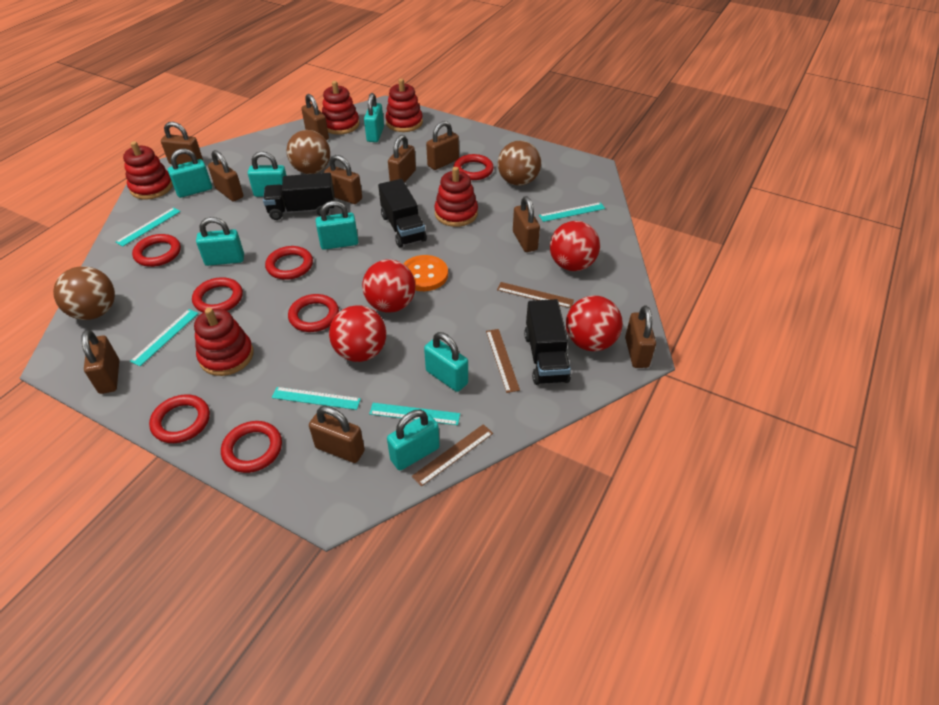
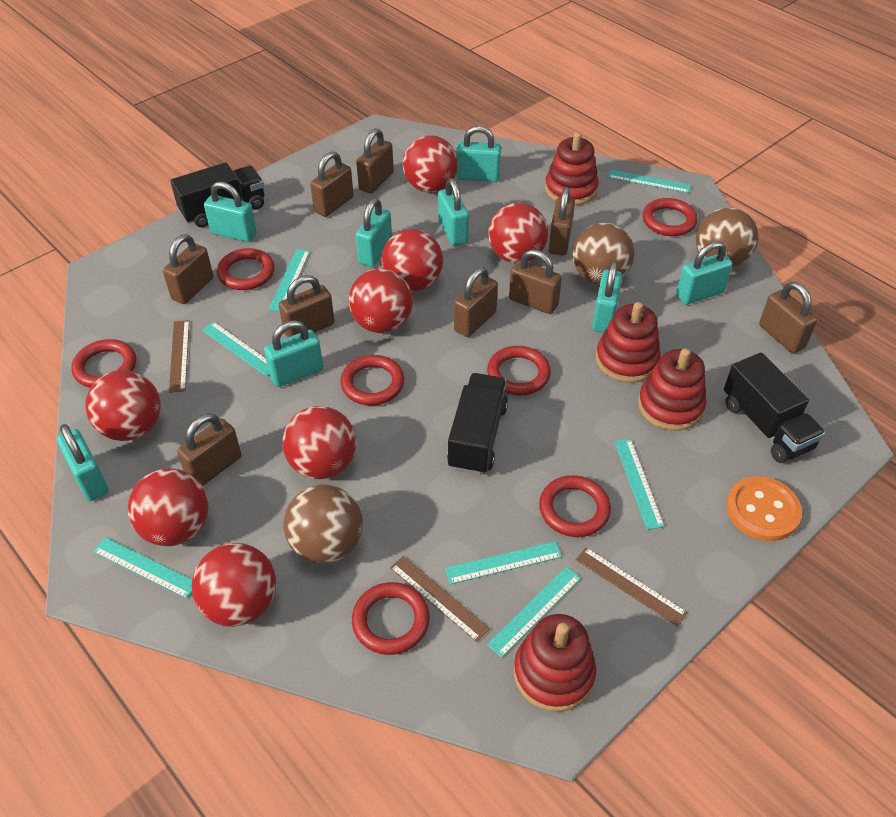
brown padlock: [81,330,119,394] [161,122,203,165] [208,150,243,202] [301,94,329,140] [309,406,365,463] [324,155,362,204] [388,135,416,183] [426,121,459,170] [513,196,540,252] [625,306,656,368] = 10 -> [163,234,214,304] [177,414,242,486] [279,275,334,337] [310,151,354,217] [356,129,394,194] [454,267,498,337] [509,249,562,314] [549,187,575,255] [759,282,817,354] = 9
red ball: [329,305,386,362] [362,259,416,313] [550,221,600,271] [566,296,623,351] = 4 -> [85,370,161,441] [128,468,209,546] [191,543,276,627] [282,406,356,479] [348,268,413,333] [381,229,443,291] [402,135,458,193] [488,203,548,263] = 8
red stacking toy: [123,141,173,200] [194,308,253,376] [322,81,359,135] [385,79,423,132] [434,167,478,227] = 5 -> [514,614,596,712] [545,132,599,205] [596,302,661,383] [638,348,706,431] = 4
turquoise padlock: [168,148,212,198] [196,217,244,266] [248,151,287,197] [316,201,359,250] [364,93,384,142] [387,410,440,470] [424,332,468,392] = 7 -> [57,424,109,501] [204,182,257,242] [264,320,323,387] [356,198,392,267] [438,178,469,246] [456,126,501,182] [592,261,622,333] [676,241,733,305] = 8
turquoise ruler: [116,207,181,247] [130,309,199,366] [272,387,361,410] [369,403,460,425] [539,202,605,222] = 5 -> [93,537,192,598] [202,322,269,376] [269,249,310,311] [445,541,562,584] [487,567,581,658] [608,170,691,193] [614,439,665,530] = 7

